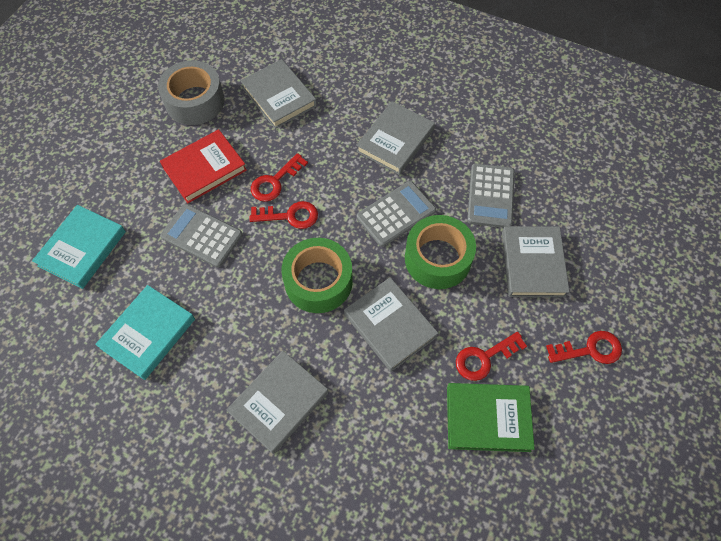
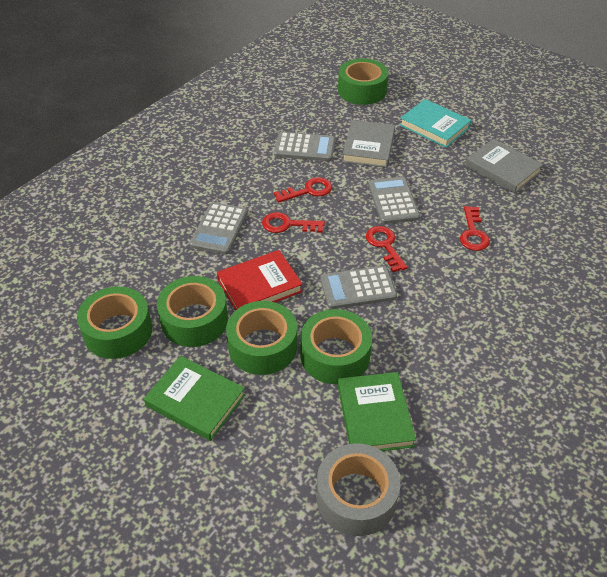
green book: [447,383,535,452] = 1 -> [144,356,245,441] [338,372,416,451] = 2
green tape: [282,238,353,313] [405,215,476,289] = 2 -> [77,286,152,359] [157,276,228,347] [226,301,297,375] [301,309,372,384] [338,58,388,105] = 5
grey book: [226,351,328,454] [240,59,317,129] [344,277,438,372] [356,101,435,175] [502,226,570,297] = 5 -> [342,120,395,168] [465,139,543,193] = 2
grey calculator: [160,204,243,268] [357,181,436,247] [467,164,515,228] = 3 -> [190,202,248,255] [274,132,335,161] [320,266,397,309] [368,177,420,224] = 4
turquoise book: [32,205,126,289] [95,285,195,380] = 2 -> [400,99,471,148] = 1

